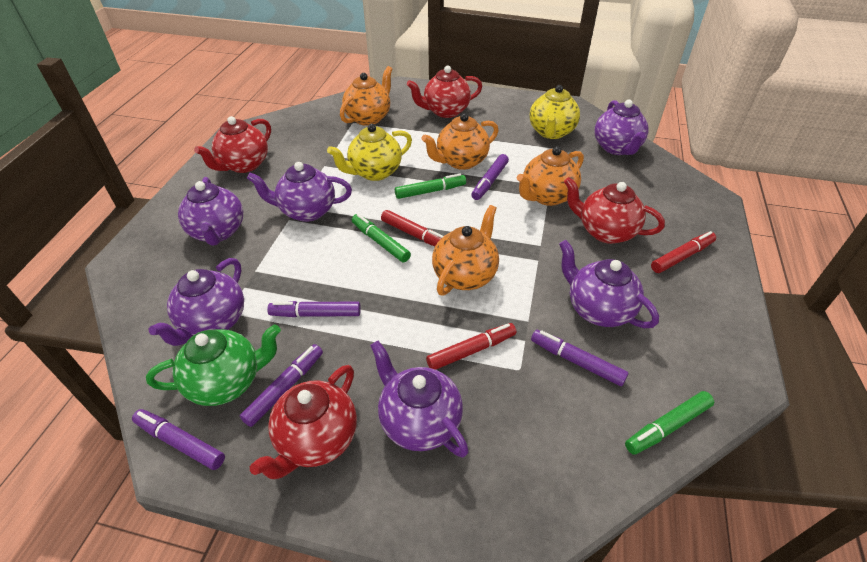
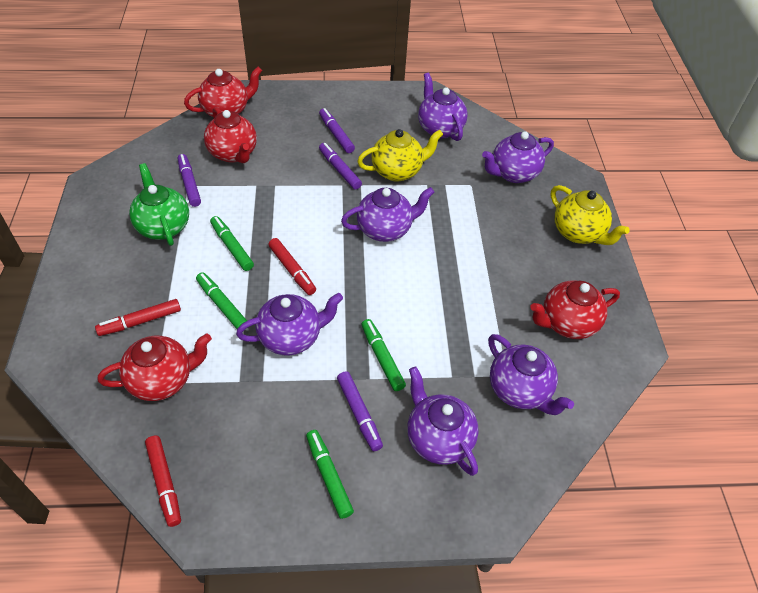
green marker: [352,214,411,262] [395,173,466,199] [625,391,714,455] = 3 -> [196,272,247,329] [210,216,254,271] [306,430,354,519] [361,319,406,391] = 4
orange teapot: [340,66,392,126] [422,113,499,170] [432,205,499,296] [517,146,584,206] = 4 -> none = 0
purple marker: [132,409,225,470] [240,344,323,427] [267,301,361,317] [471,154,509,200] [531,329,628,386] = 5 -> [178,154,201,207] [319,108,355,153] [319,143,362,190] [337,371,383,451] = 4

